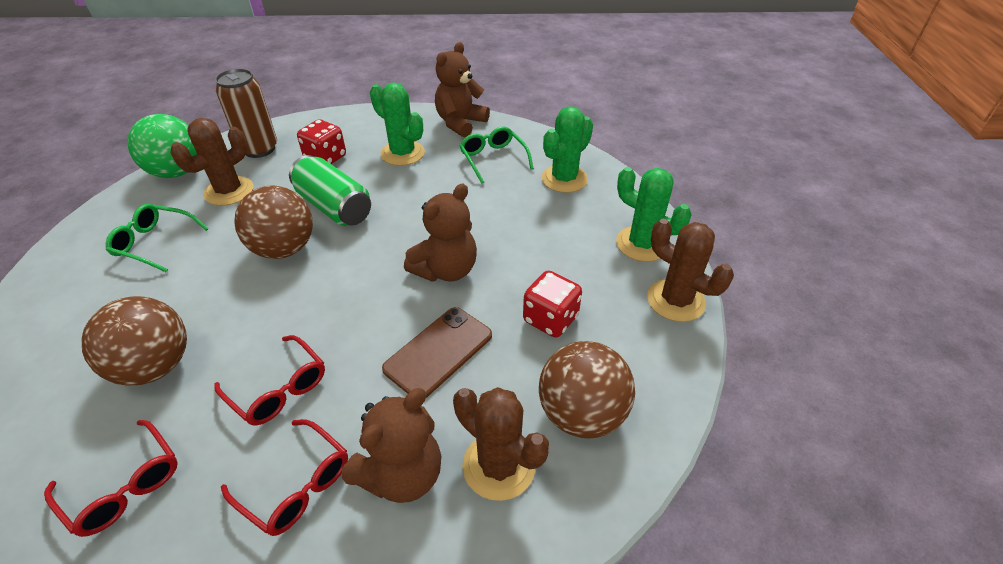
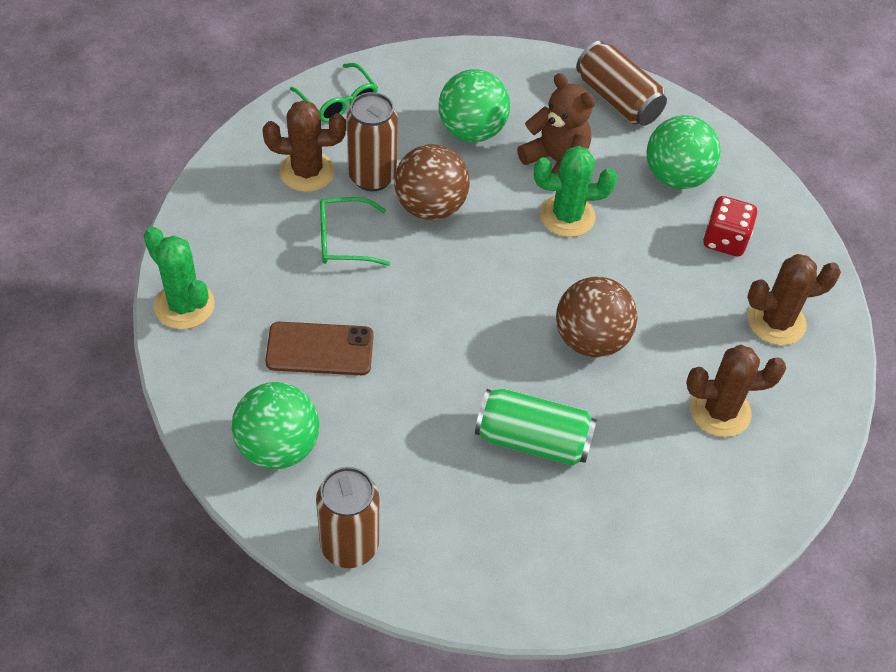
brown ball: [82,296,187,386] [234,186,313,259] [539,341,635,438] = 3 -> [394,144,470,220] [556,276,638,358] = 2
brown can: [215,68,277,158] = 1 -> [316,467,379,568] [347,92,398,191] [576,41,667,126] = 3
brown teddy bear: [342,388,441,503] [404,184,477,282] [435,42,490,137] = 3 -> [517,73,595,173] = 1
green ball: [127,114,197,178] = 1 -> [232,382,319,469] [439,69,510,142] [646,115,721,189] = 3
green cactus: [370,82,425,166] [542,106,593,193] [616,167,692,262] = 3 -> [144,226,215,329] [534,146,617,237] = 2
red dice: [297,119,346,164] [523,271,582,338] = 2 -> [703,196,757,257] = 1
red glasses: [44,420,178,537] [214,335,325,426] [221,419,348,536] = 3 -> none = 0

